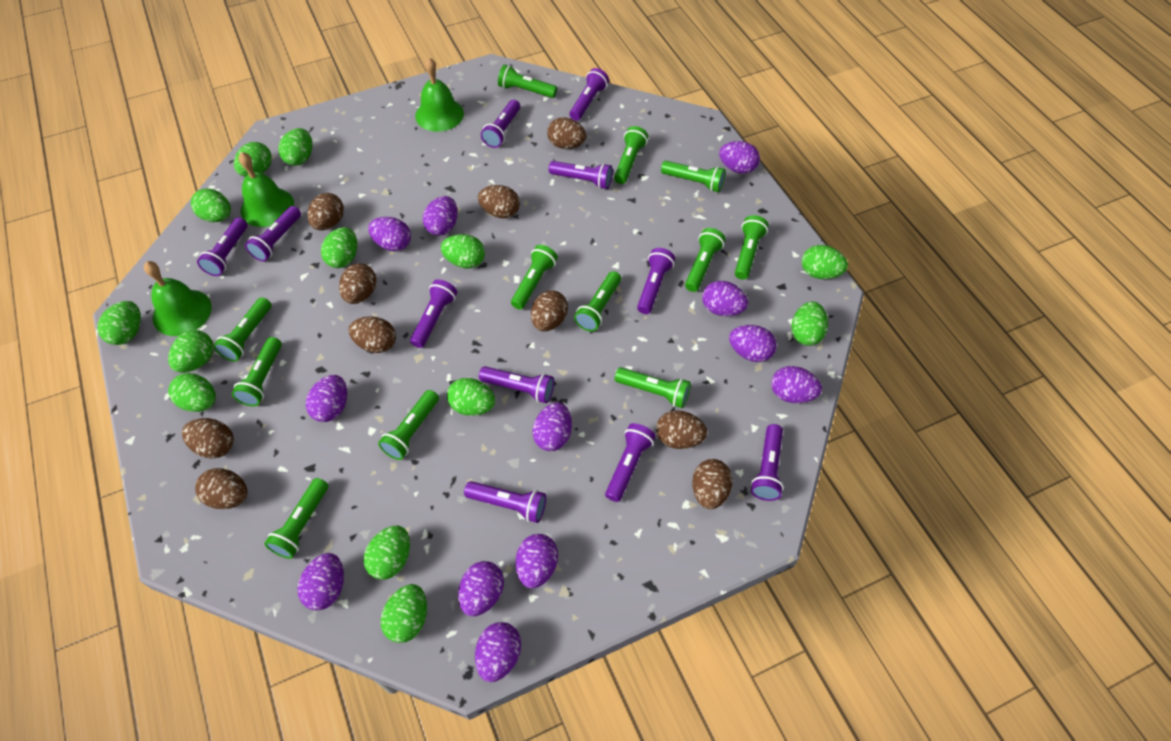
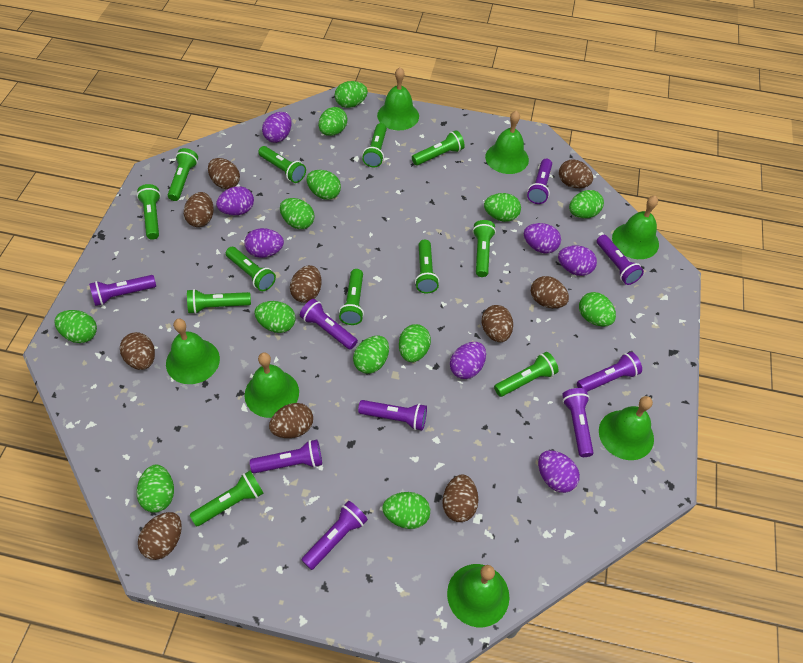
green bell: [144,261,212,336] [239,152,294,227] [415,58,464,132] = 3 -> [166,319,220,384] [245,352,299,418] [377,67,419,130] [447,564,509,627] [485,110,529,174] [599,396,654,460] [612,196,659,259] = 7
purple egg: [297,553,344,610] [306,375,347,422] [368,217,411,251] [423,196,458,236] [458,561,504,616] [475,622,521,682] [515,534,558,589] [532,402,572,451] [702,281,748,316] [719,141,760,174] [729,325,777,362] [771,366,822,403] = 12 -> [216,186,254,215] [244,228,284,258] [262,112,292,143] [450,342,486,379] [524,223,561,253] [538,450,580,493] [558,245,597,276] = 7
purple flashlight: [197,217,248,276] [245,206,301,262] [410,279,457,348] [464,481,546,523] [479,366,554,403] [481,100,520,148] [549,161,613,189] [570,68,609,121] [605,423,656,502] [637,248,675,314] [751,424,784,501] = 11 -> [89,275,156,306] [250,440,322,473] [300,299,358,350] [302,501,368,570] [358,400,427,430] [527,159,552,204] [562,388,594,457] [577,352,642,392] [597,235,644,285] = 9

